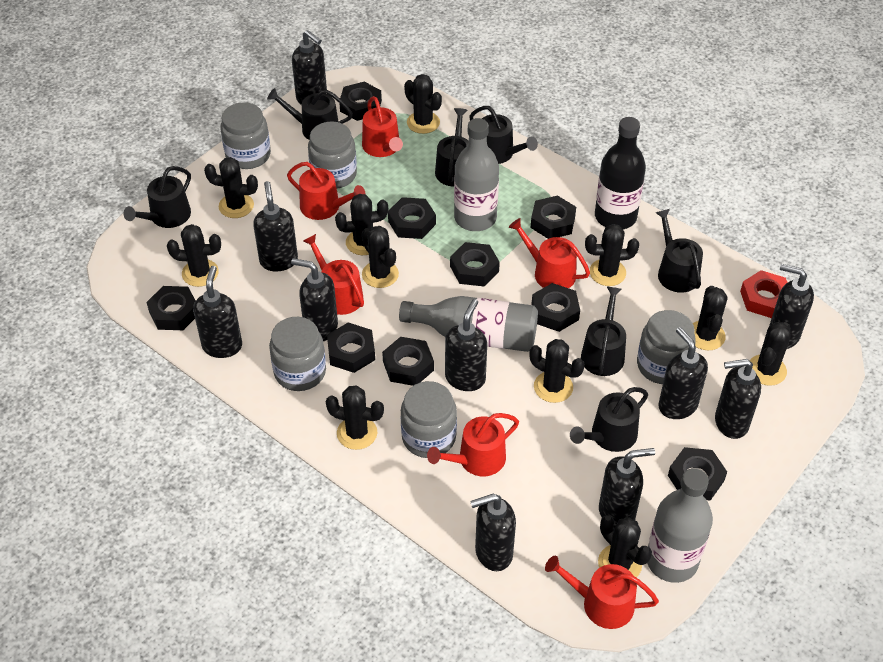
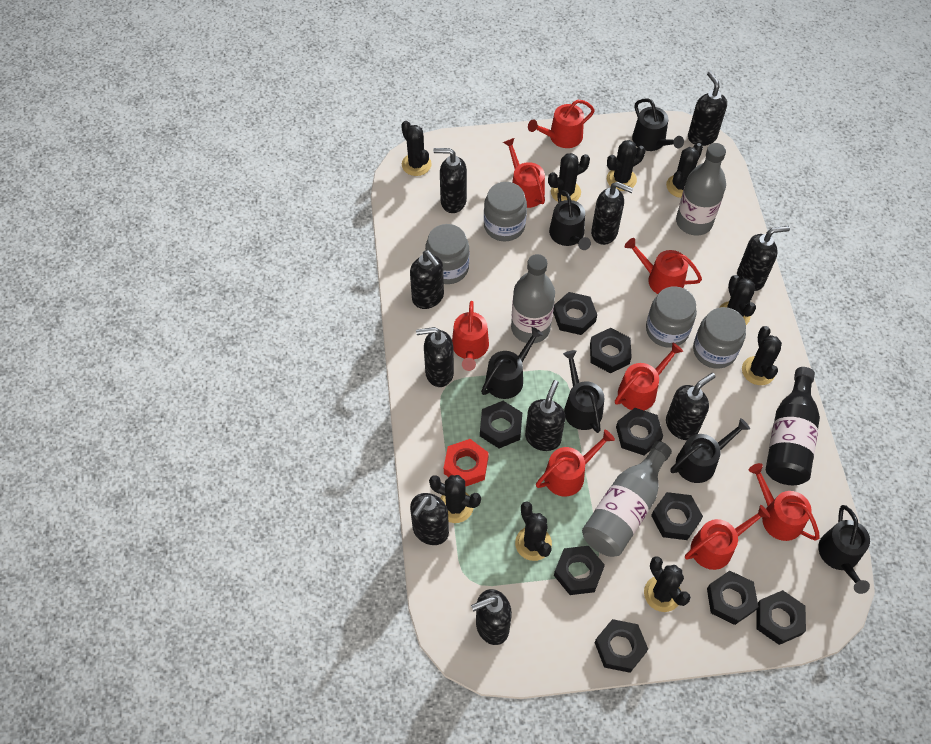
black cactus: [167,224,221,287] [204,157,258,218] [326,385,384,450] [335,194,388,255] [362,226,399,288] [404,74,442,134] [529,339,585,403] [585,224,639,286] [598,515,652,577] [693,286,727,350] [750,322,790,386] = 11 -> [401,121,432,176] [429,475,481,523] [515,502,552,561] [548,153,590,202] [607,140,645,191] [644,556,691,612] [666,143,703,198] [719,275,756,325] [742,326,782,385] = 9
black watering can: [124,166,191,228] [267,88,353,140] [435,108,469,187] [469,106,538,164] [570,387,648,452] [581,286,626,376] [655,209,703,293] = 7 -> [481,327,543,399] [549,190,591,250] [563,350,604,433] [632,98,684,151] [671,418,750,483] [818,505,870,594] = 6
grey jar: [221,103,271,169] [269,317,326,391] [308,121,357,189] [401,381,457,458] [637,310,696,384] = 5 -> [425,224,469,284] [484,182,527,241] [646,286,697,348] [693,307,746,369] = 4
red watering can: [287,162,365,220] [303,234,364,315] [362,96,403,157] [427,413,519,476] [509,218,590,288] [545,556,659,629] = 6 -> [452,301,489,371] [503,138,545,208] [528,100,595,148] [536,430,615,496] [615,343,683,410] [625,238,702,294] [685,505,770,570] [749,463,820,541] = 8

